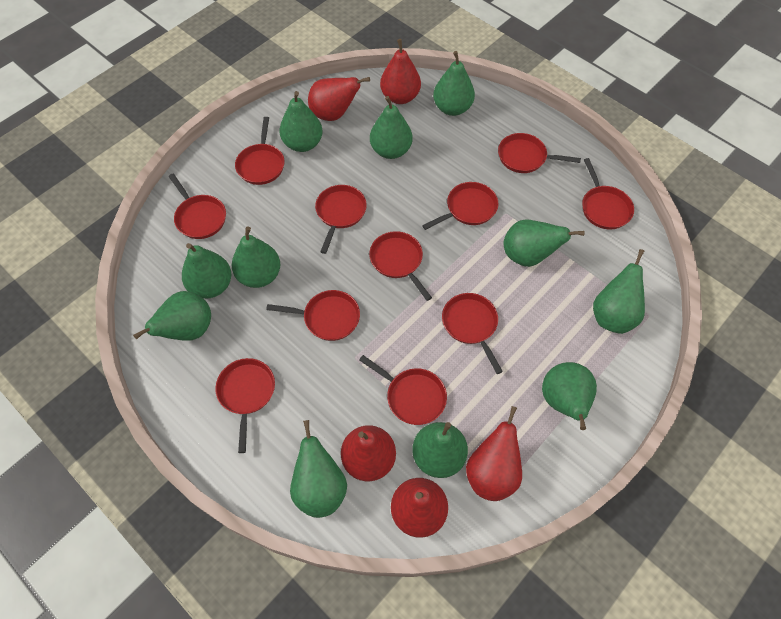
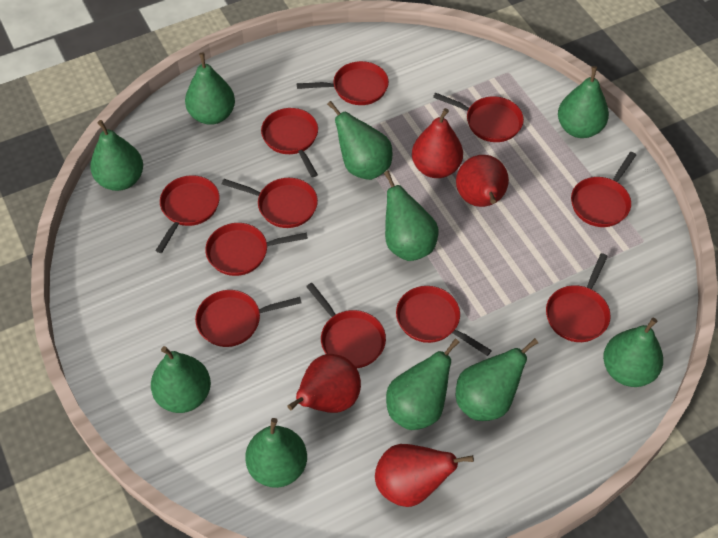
green pear: [133,291,211,341] [182,243,231,299] [232,227,280,288] [279,91,323,152] [290,420,347,518] [370,96,412,159] [412,422,468,478] [433,51,475,116] [504,219,585,267] [542,362,597,430] [593,249,645,334] = 11 -> [90,120,143,191] [151,346,211,413] [185,53,235,125] [245,418,307,488] [327,101,392,180] [384,171,439,261] [386,338,460,430] [456,338,538,421] [558,66,609,138] [603,318,663,387] = 10
red pear: [308,77,370,121] [341,425,396,481] [380,39,421,104] [391,478,448,538] [466,406,522,501] = 5 -> [287,354,361,413] [375,444,474,507] [412,108,463,178] [456,155,509,207] = 4

